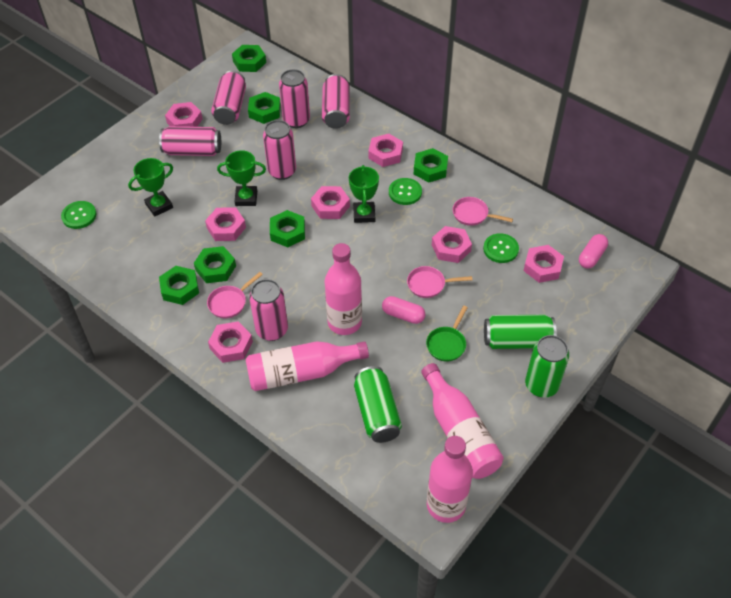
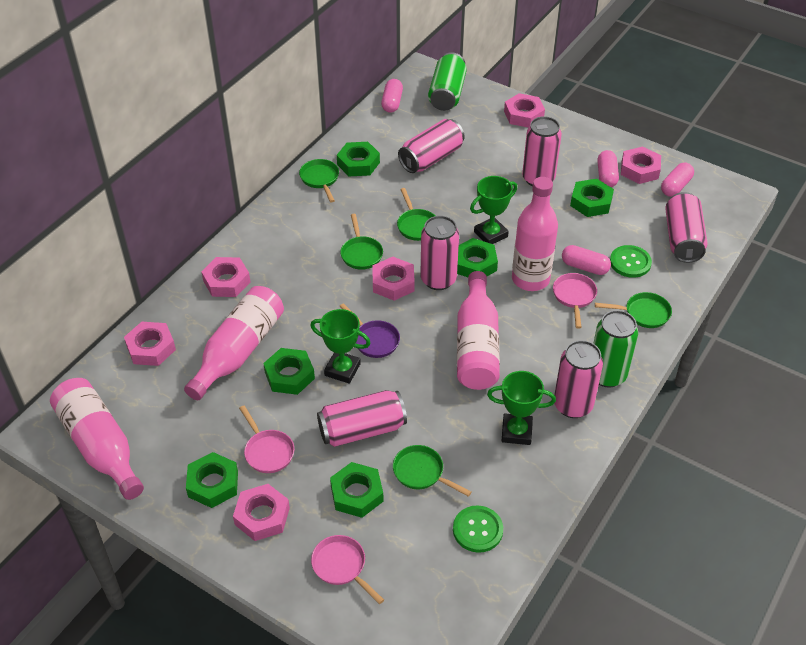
green button: [61,201,97,229] [389,178,422,205] [483,233,519,263] = 3 -> [453,505,503,553] [610,245,652,278] = 2
green can: [354,366,402,443] [484,315,556,349] [525,335,569,398] = 3 -> [428,52,467,111] [593,310,638,388] = 2
green pan: [426,306,468,362] = 1 -> [299,159,339,203] [340,214,383,270] [393,445,472,497] [397,188,435,241] [595,292,672,328] = 5
pink capsule: [382,296,425,324] [579,234,608,269] = 2 -> [381,79,403,113] [562,245,611,275] [597,150,619,187] [661,163,694,197] = 4
pink nut: [165,102,203,127] [205,207,246,241] [208,321,253,363] [311,186,350,219] [368,134,403,167] [432,226,472,263] [524,245,564,283] = 7 -> [124,322,176,366] [201,257,250,297] [233,484,290,541] [372,257,415,301] [504,93,545,128] [621,147,661,184] = 6
purple pan: none = 0 -> [339,303,400,358] = 1

